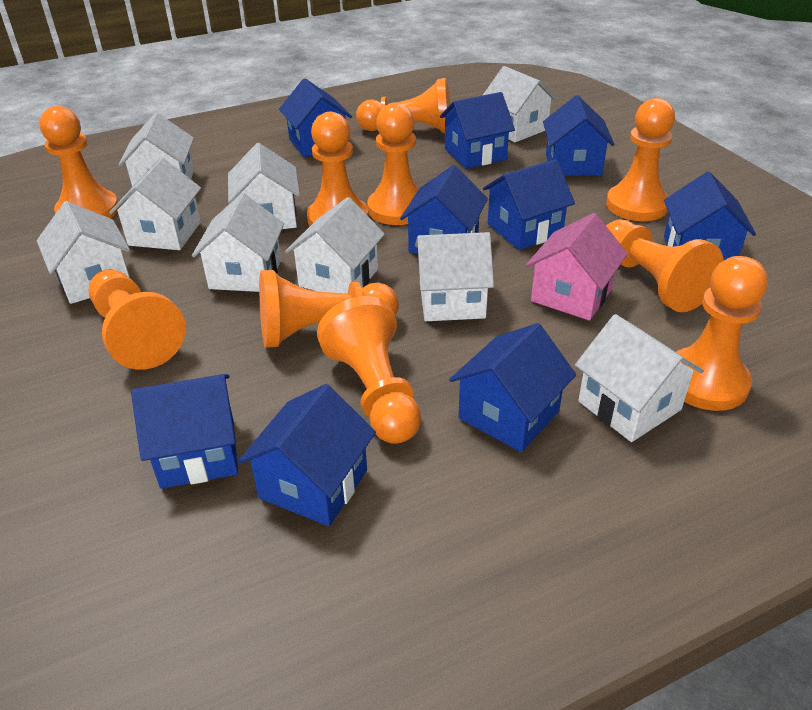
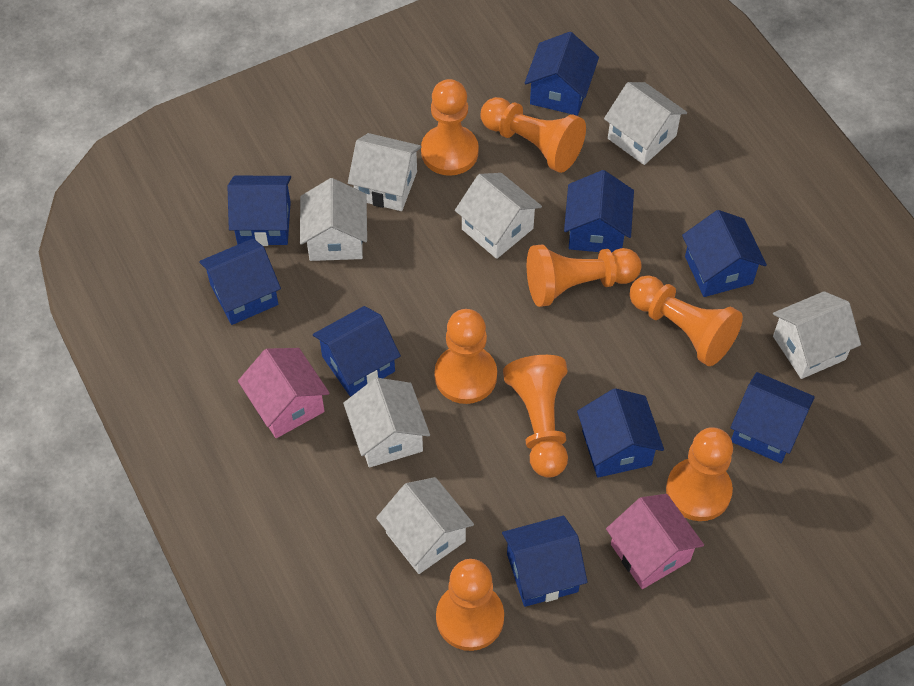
orange pawn: [39,106,119,218] [89,269,186,370] [259,270,399,348] [307,112,369,226] [317,296,421,444] [356,78,451,133] [367,102,419,225] [606,98,675,221] [606,220,723,312] [677,256,768,411] = 10 -> [421,79,479,176] [435,309,497,404] [436,559,504,651] [480,97,586,173] [503,355,568,478] [527,245,642,307] [630,275,743,366] [666,427,733,521] = 8
pink house: [526,213,628,321] = 1 -> [238,348,330,438] [606,494,704,589] = 2
white house: [37,201,130,304] [109,158,201,250] [118,113,194,187] [192,193,284,292] [228,143,300,229] [285,197,385,294] [415,232,494,321] [483,66,557,142] [575,314,704,442] = 9 -> [300,178,367,261] [343,378,430,468] [348,133,422,211] [376,477,474,574] [455,173,542,259] [604,82,687,165] [773,291,861,379] = 7

